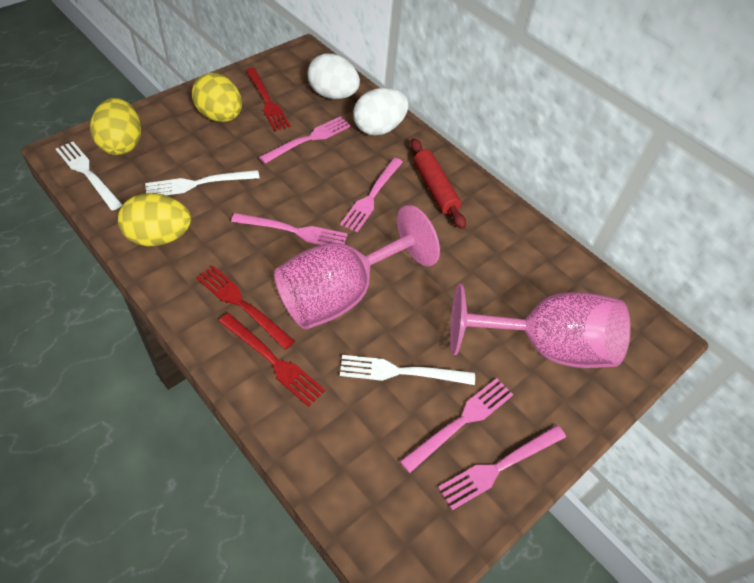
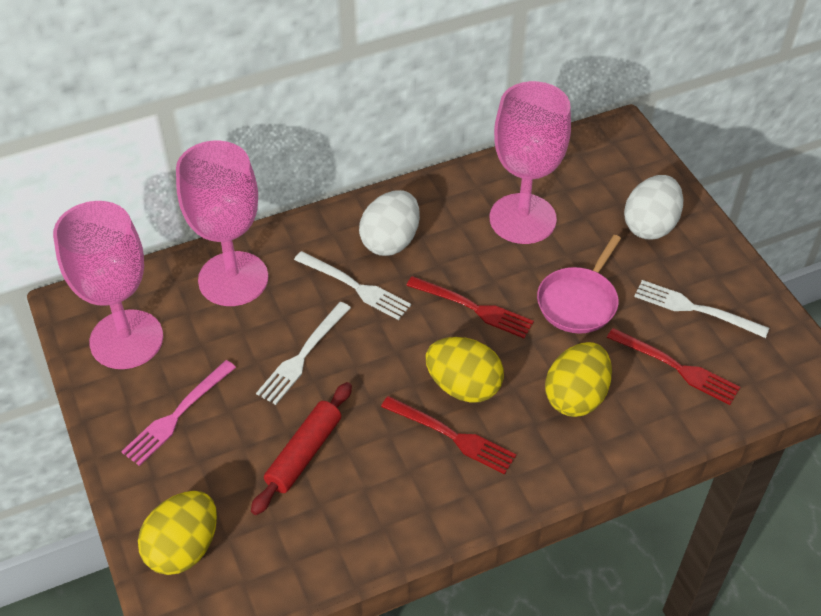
pink fork: [231,213,348,245] [259,117,351,164] [340,158,403,232] [400,378,514,473] [438,425,566,510] = 5 -> [121,360,236,466] = 1
pink goblet: [274,205,440,329] [450,283,631,368] = 2 -> [53,201,163,369] [176,141,268,306] [490,81,571,244] = 3
pink pan: none = 0 -> [537,235,621,334] = 1

